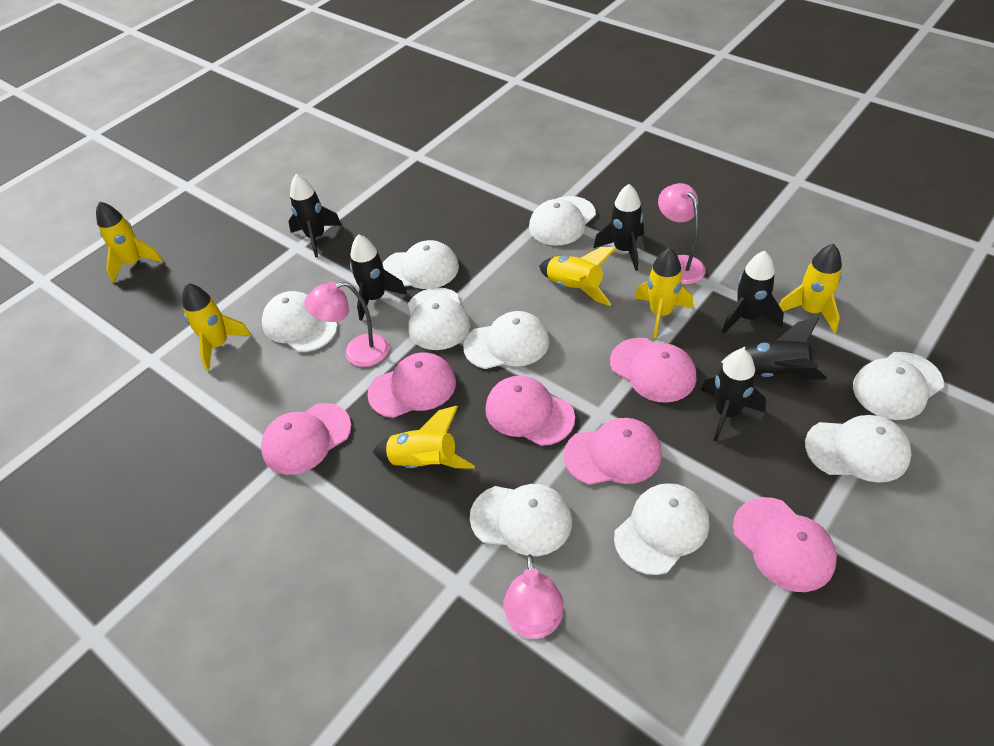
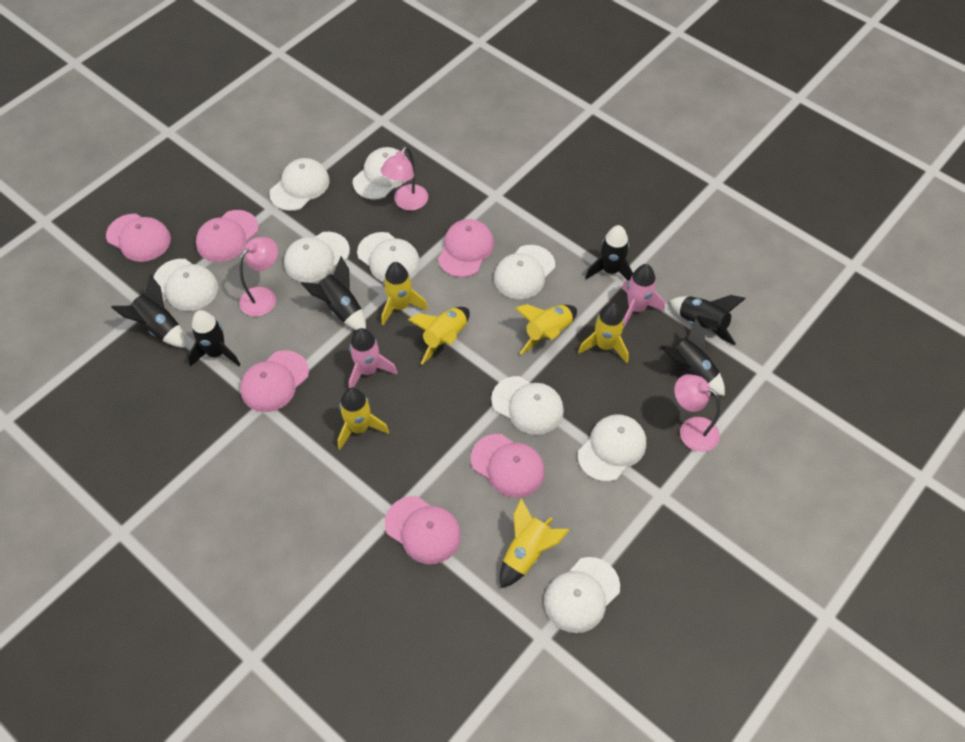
pink rocket: none = 0 -> [349,328,397,388] [622,264,665,328] = 2

